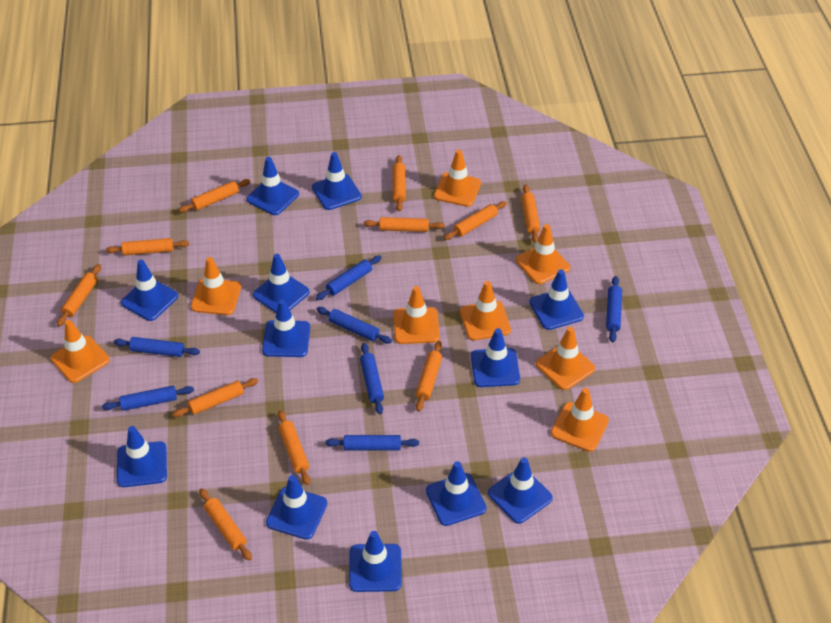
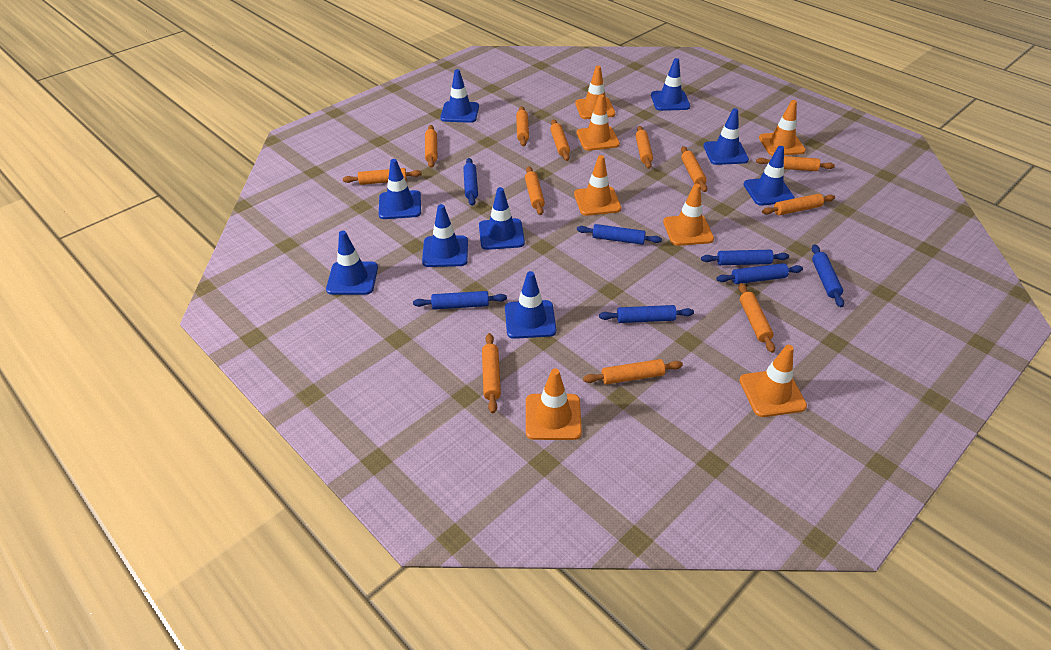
blue traffic cone: [117,426,167,487] [121,260,178,321] [247,157,299,215] [253,254,310,313] [262,299,310,357] [266,475,327,540] [312,152,362,210] [349,531,402,592] [426,461,487,526] [471,328,520,387] [488,457,553,524] [529,270,584,330] = 12 -> [326,231,378,295] [379,159,421,219] [422,204,468,267] [440,69,479,123] [479,187,525,250] [505,271,556,339] [651,58,690,111] [703,108,749,165] [743,146,795,206] = 9
orange rolling pin: [57,264,101,327] [106,238,189,256] [173,378,258,417] [179,179,251,213] [199,488,252,561] [278,410,310,485] [364,217,445,232] [393,155,406,211] [416,341,442,412] [444,201,507,240] [521,185,540,243] = 11 -> [343,168,422,185] [425,125,437,168] [482,333,501,413] [516,106,529,146] [525,166,545,215] [550,119,570,161] [583,359,683,384] [636,126,653,169] [681,146,707,192] [738,283,775,353] [756,156,835,171] [762,194,835,215] = 12
orange traffic cone: [51,320,110,383] [191,257,241,315] [393,286,440,344] [434,150,481,207] [460,281,511,340] [516,224,570,284] [536,327,595,390] [551,388,609,452] = 8 -> [526,368,582,440] [574,155,621,216] [575,66,615,119] [577,95,620,151] [663,184,714,246] [739,345,807,417] [759,100,806,156] = 7

